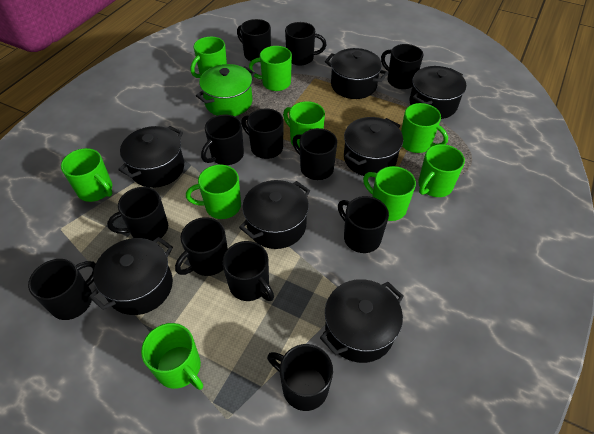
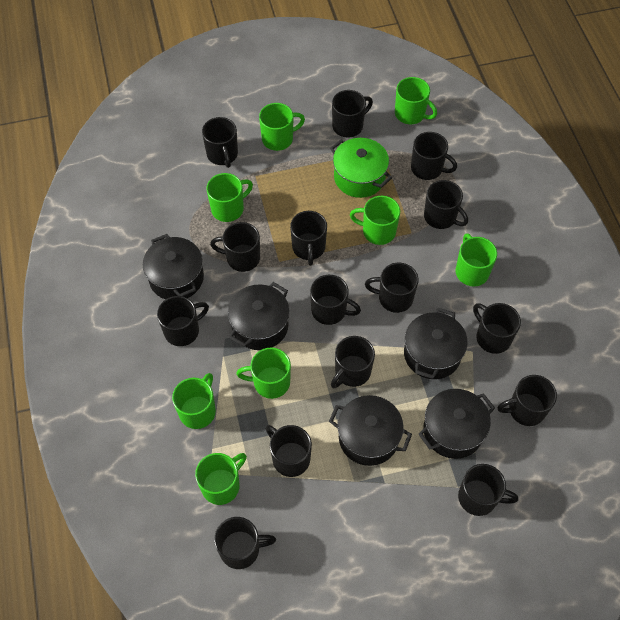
black mug: [28,259,96,320] [107,187,168,241] [175,217,228,276] [201,114,244,165] [222,241,274,301] [237,19,271,61] [241,108,284,159] [267,344,333,411] [285,22,326,66] [292,128,337,180] [338,196,389,253] [381,44,423,89] = 12 -> [157,296,209,346] [202,117,238,168] [210,222,260,272] [214,517,276,569] [266,425,312,477] [290,211,327,266] [310,275,361,325] [331,336,375,388] [332,90,373,137] [365,263,419,313] [411,132,457,180] [424,180,468,229] [458,464,518,516] [473,303,521,354] [498,375,557,426] = 15
black pot: [89,237,173,315] [118,126,184,188] [239,180,310,249] [320,279,404,363] [325,48,388,99] [344,117,403,176] [409,66,466,119] = 7 -> [143,234,204,299] [228,282,290,350] [329,395,412,466] [404,308,468,379] [418,389,495,459] = 5
green mug: [61,148,113,202] [141,323,203,390] [186,165,241,219] [191,37,227,78] [249,46,292,91] [283,101,325,148] [363,166,416,221] [401,103,448,153] [418,144,465,197] = 9 -> [172,373,216,429] [195,453,247,505] [206,173,253,222] [236,347,291,399] [259,103,305,151] [350,196,400,245] [395,77,437,124] [456,233,497,286] = 8

